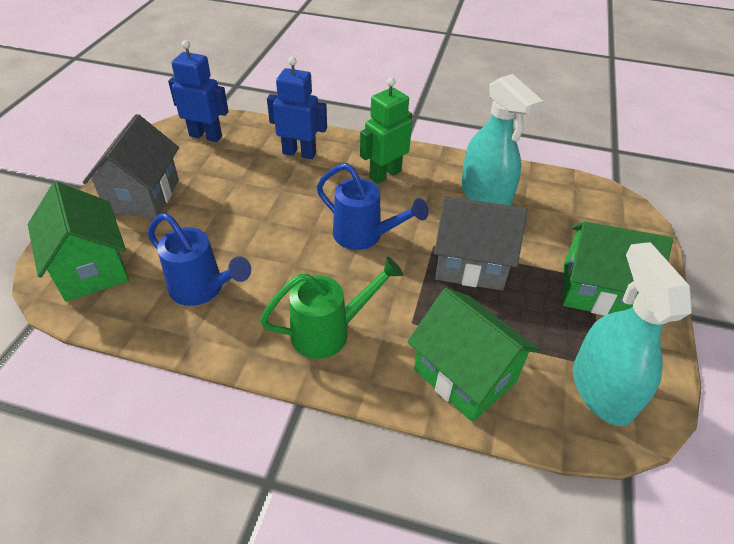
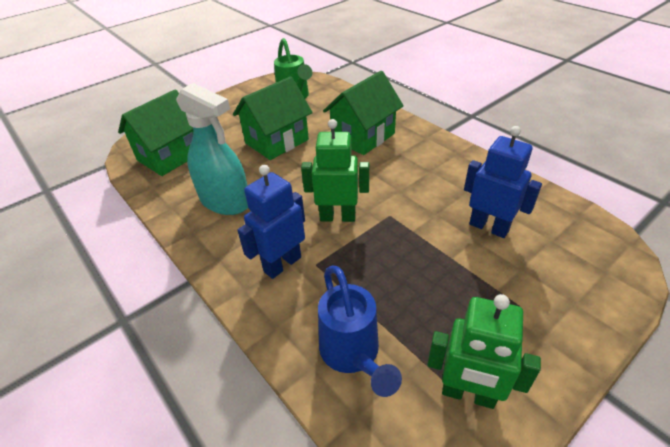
blue watering can: [148,213,251,306] [317,163,429,250] = 2 -> [318,266,402,397] = 1
green robot: [360,77,412,184] = 1 -> [301,119,369,222] [427,294,541,409] = 2
grey house: [83,114,179,218] [434,196,527,290] = 2 -> none = 0
turquoise spray bottle: [461,74,543,205] [573,242,692,426] = 2 -> [176,83,248,215] = 1

